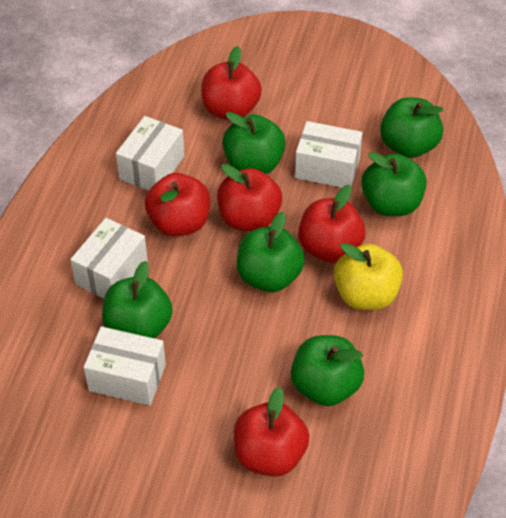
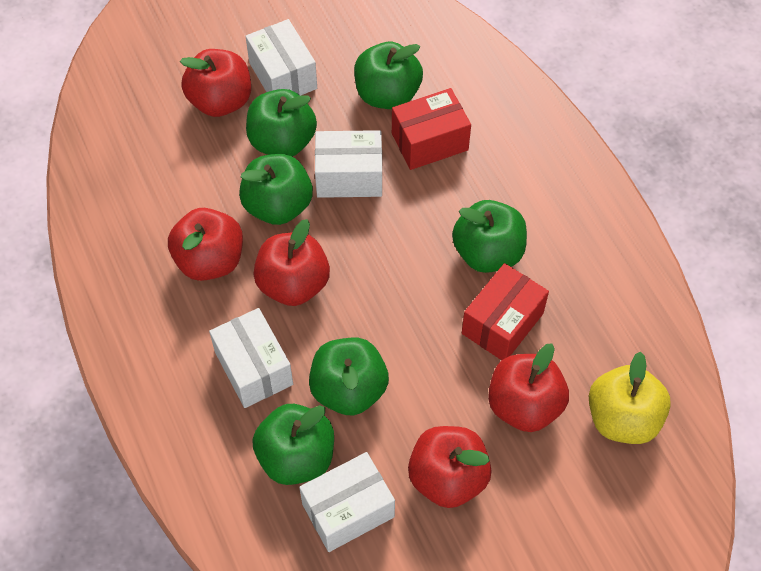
red box: none = 0 -> [392,88,471,170] [462,263,549,360] = 2

